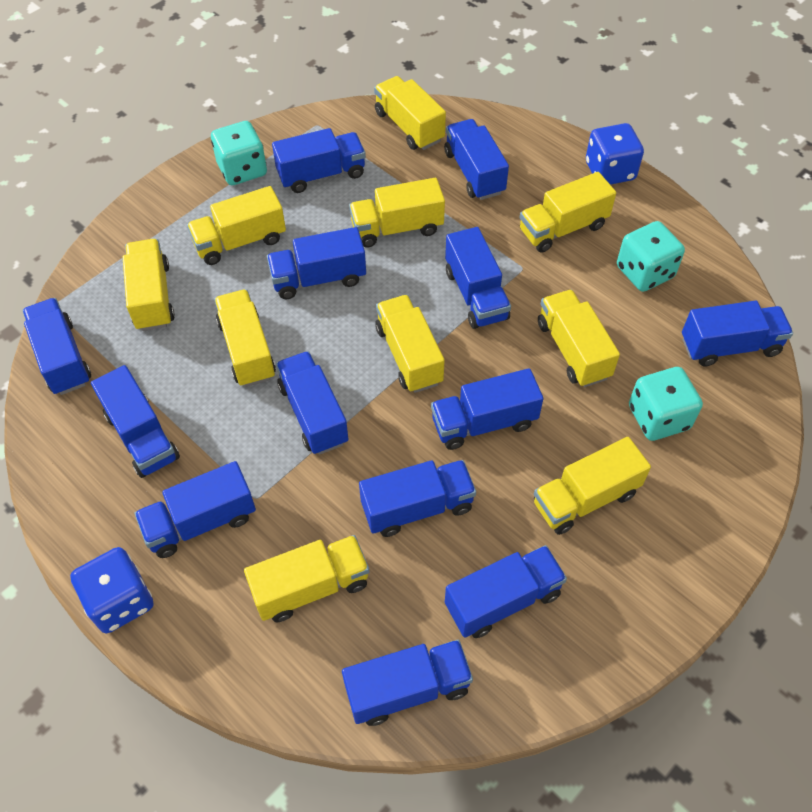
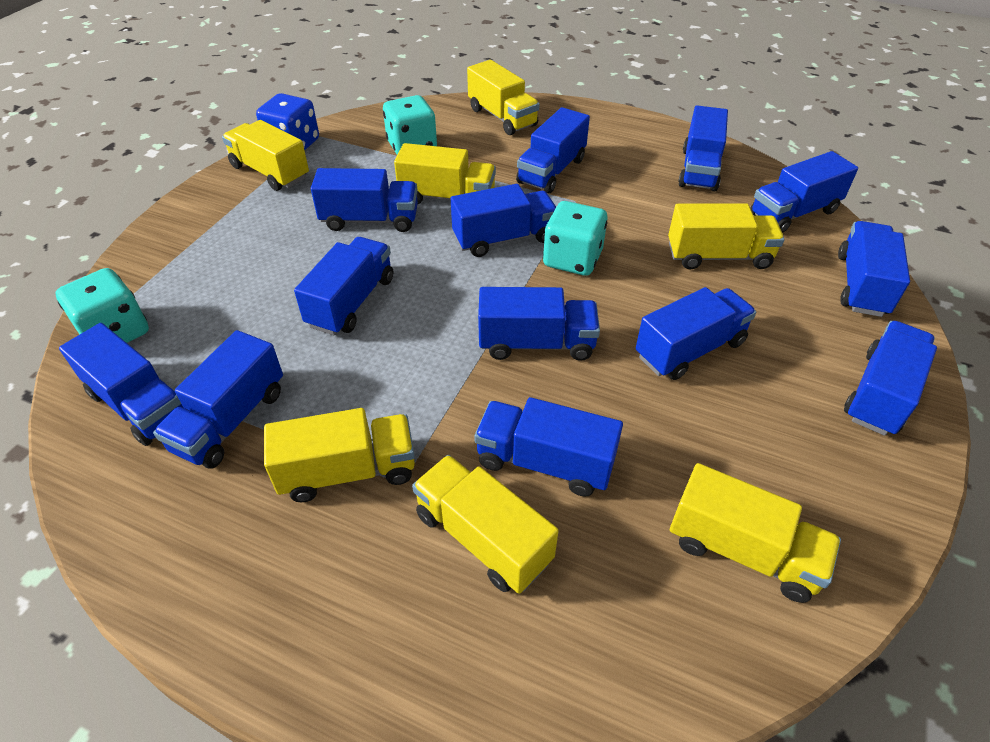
blue dice: [70,547,154,633] [586,123,644,185] = 2 -> [256,93,319,150] = 1
yellow truck: [123,239,175,331] [187,186,286,265] [214,289,276,387] [244,535,369,622] [349,178,445,248] [374,76,446,150] [375,295,445,393] [519,172,616,253] [534,437,651,535] [538,290,620,387] = 10 -> [222,120,309,191] [264,408,415,502] [394,143,496,205] [412,455,559,594] [467,60,540,135] [668,203,784,270] [670,463,841,603] = 7

